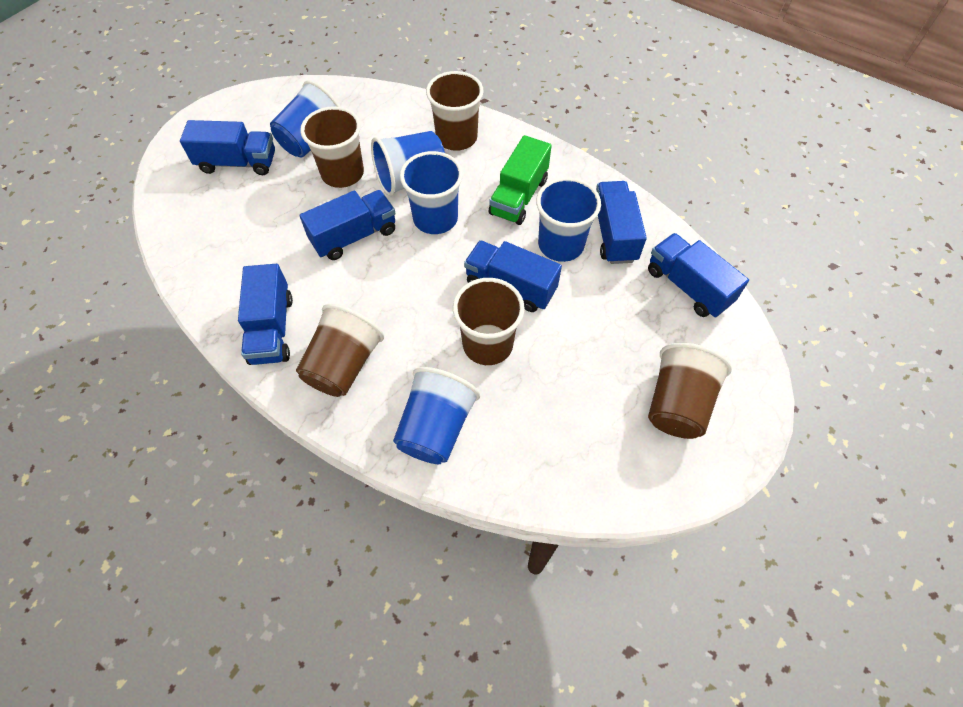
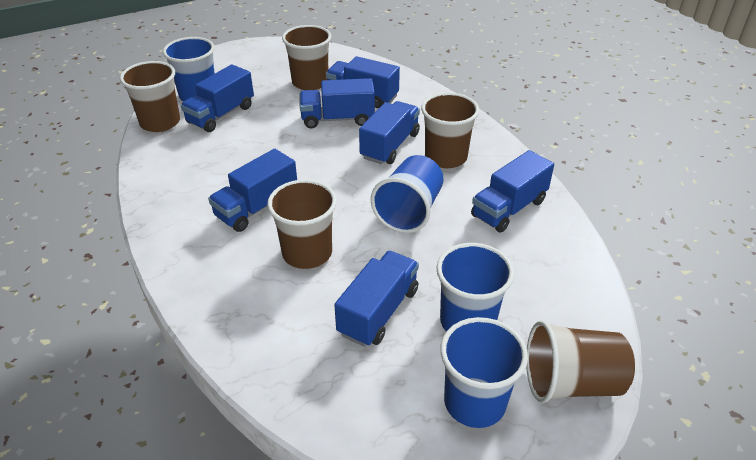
blue cup: [270,80,340,158] [371,131,445,196] [393,367,480,464] [400,151,463,234] [536,177,601,262] = 5 -> [163,37,215,102] [371,155,444,233] [436,243,514,332] [440,317,528,428] = 4
blue truck: [180,120,275,175] [238,264,293,365] [300,190,396,260] [464,240,562,312] [596,181,647,264] [648,233,749,318] = 6 -> [181,64,254,132] [208,149,297,232] [300,78,375,129] [326,56,400,108] [334,251,419,347] [359,101,420,164] [471,150,554,233] = 7
green truck: [489,135,552,225] = 1 -> none = 0

